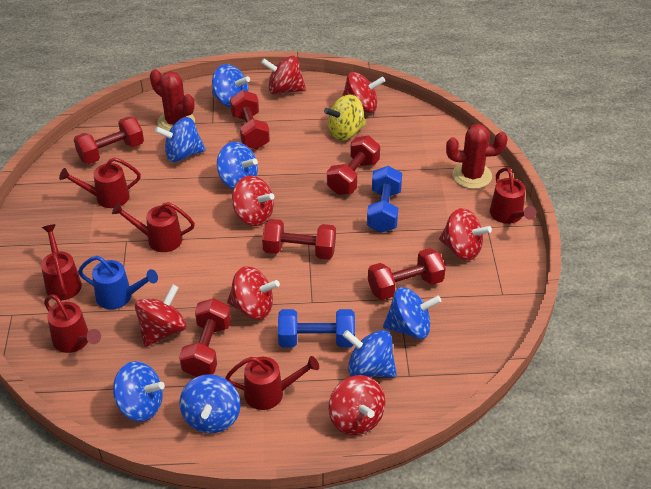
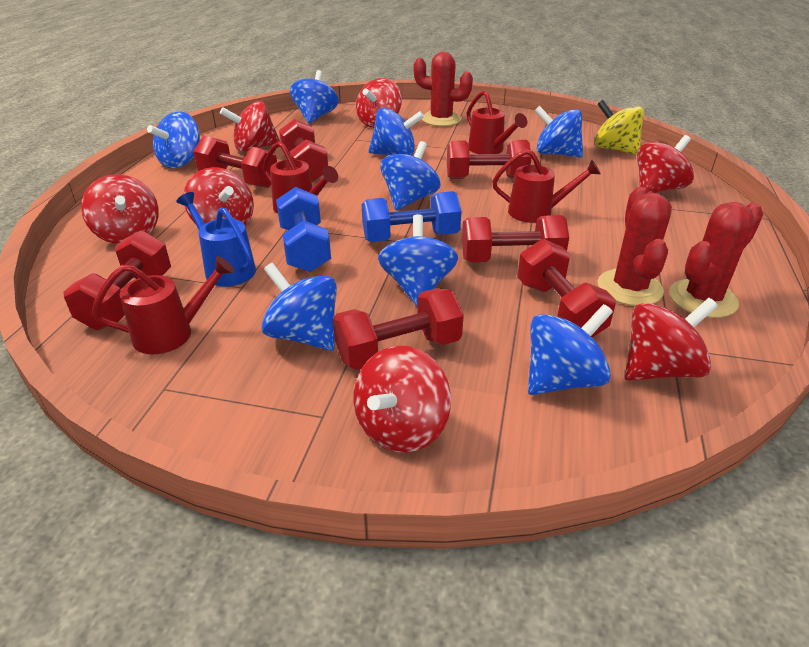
blue spinning top: [113,361,165,422] [155,117,206,162] [179,374,241,433] [212,64,250,108] [217,142,258,189] [343,330,397,377] [383,287,441,339] = 7 -> [147,112,200,168] [262,263,337,351] [290,70,339,123] [369,108,424,156] [378,214,458,306] [381,141,441,210] [528,304,613,395] [534,106,583,158] = 8
red cactus: [150,69,195,131] [446,124,507,189] = 2 -> [414,52,473,126] [598,187,672,306] [669,202,763,318] = 3
red dumbbell: [74,116,144,164] [179,298,231,377] [230,90,270,149] [262,219,336,260] [327,136,380,195] [368,248,446,300] = 6 -> [63,230,171,330] [193,136,277,188] [279,119,328,183] [333,288,464,370] [447,140,531,179] [462,215,569,262] [517,239,616,337] = 7
red watering can: [41,224,82,300] [44,294,101,353] [59,158,141,208] [112,202,195,252] [225,356,319,410] [490,167,536,224] = 6 -> [92,256,234,354] [263,141,338,214] [467,90,527,154] [492,149,601,223] = 4

